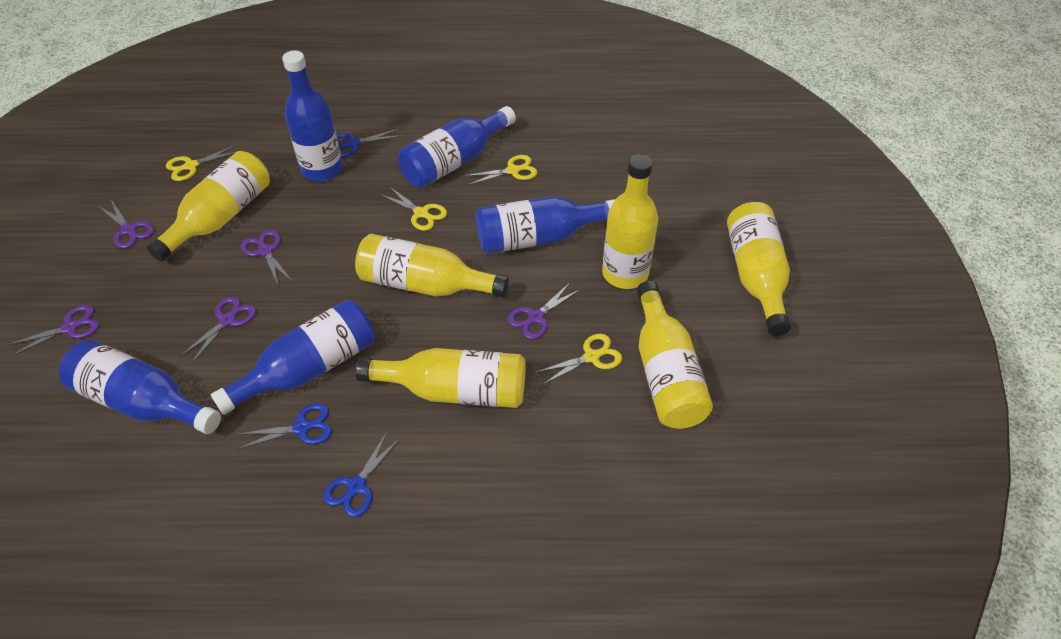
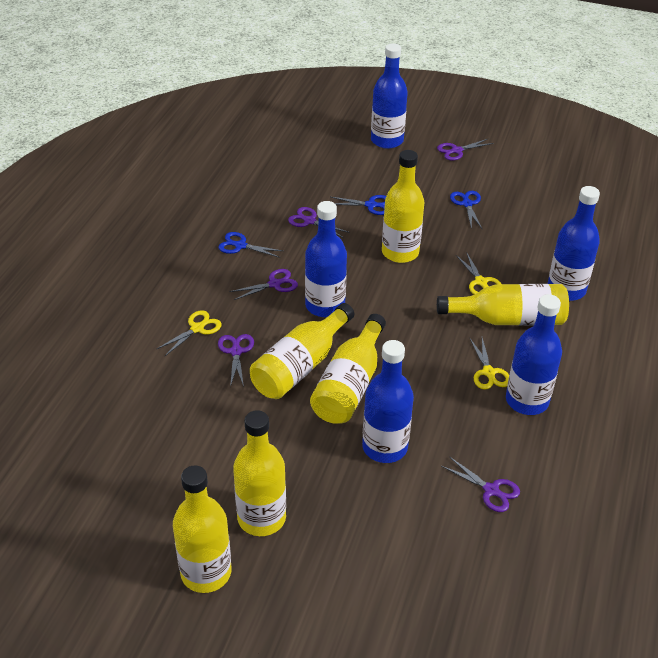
yellow scissors: [166,145,236,181] [380,186,447,231] [464,155,537,185] [536,334,622,384] = 4 -> [157,310,222,356] [456,252,501,295] [469,337,509,390] = 3

